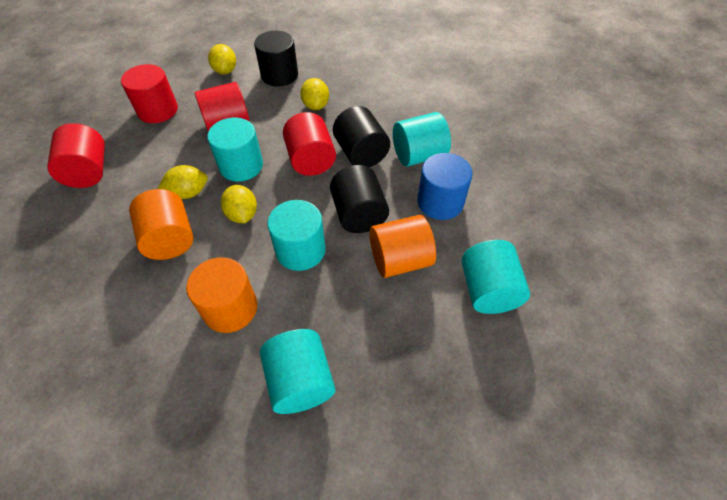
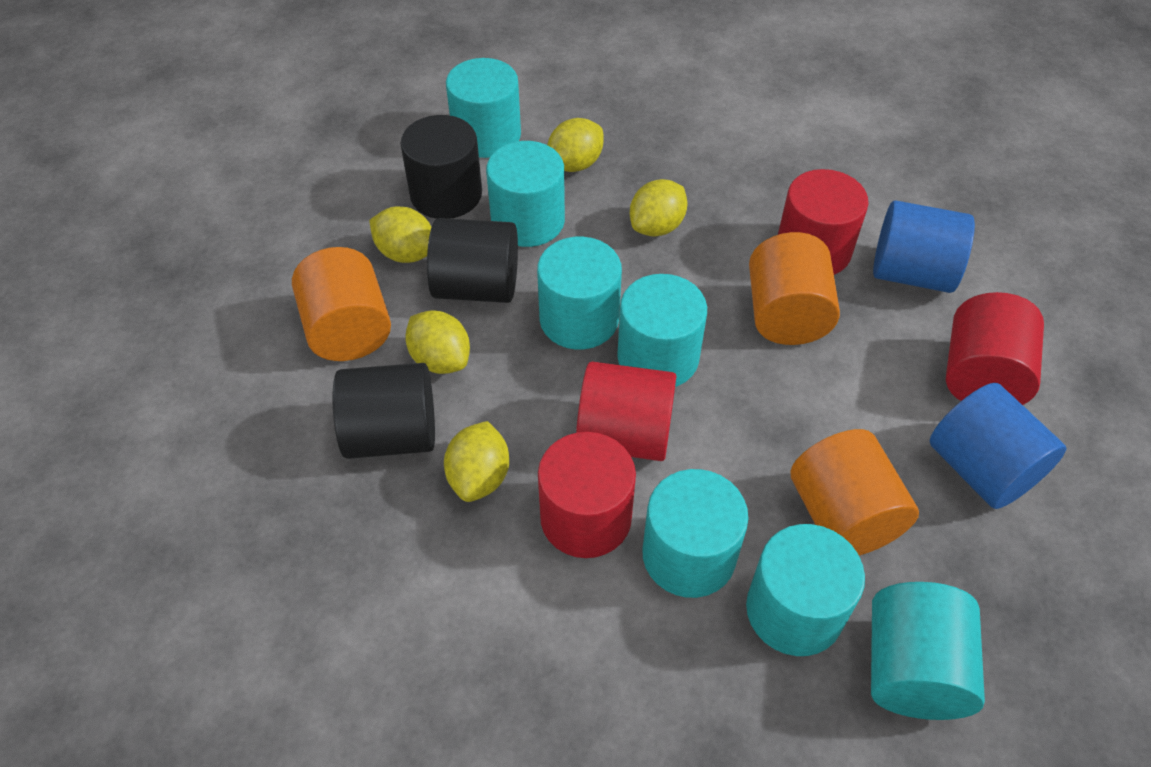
blue cylinder: [417,153,472,220] = 1 -> [873,200,975,293] [930,383,1067,509] = 2
turquoise cylinder: [207,118,263,182] [260,329,336,414] [267,200,326,271] [393,112,451,167] [461,240,530,314] = 5 -> [446,58,521,158] [486,141,565,247] [537,237,622,350] [617,274,707,387] [643,469,749,598] [746,524,865,656] [871,582,985,720] = 7
yellow lemon: [158,165,208,199] [208,44,236,74] [221,185,257,223] [300,78,329,110] = 4 -> [369,207,431,263] [405,310,470,374] [444,421,509,502] [547,118,604,172] [630,179,687,237] = 5

